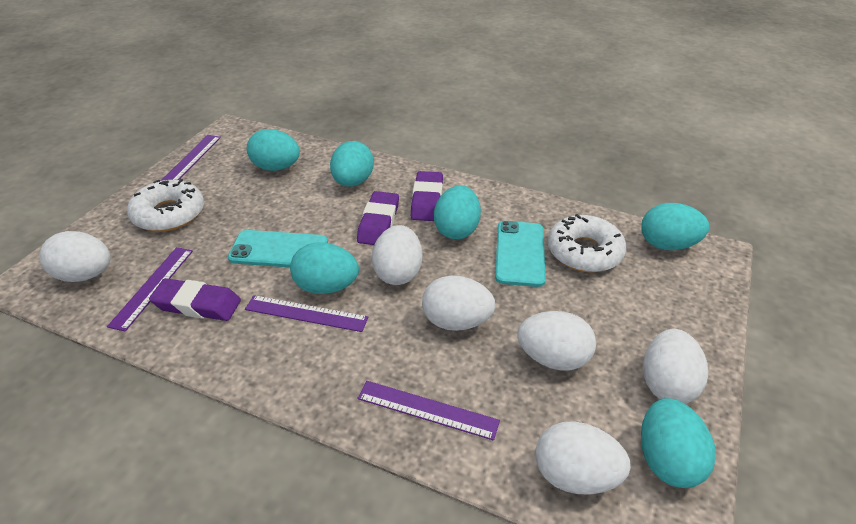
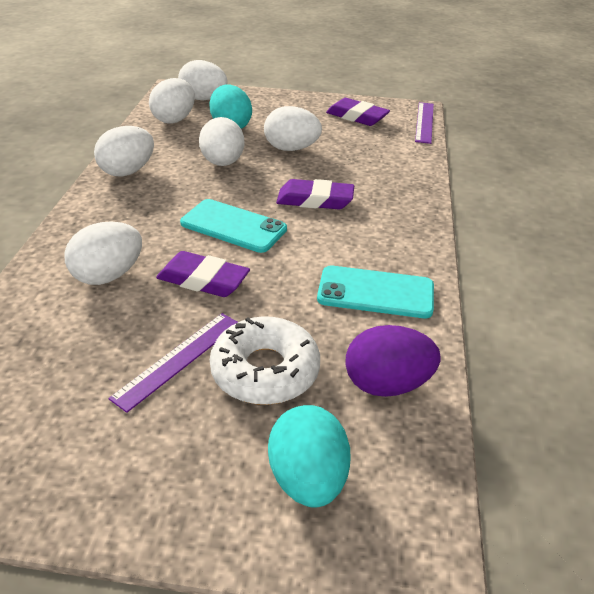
purple egg: none = 0 -> [345,325,441,397] = 1
purple ruler: [107,247,193,332] [161,135,221,181] [245,295,368,332] [357,381,500,441] = 4 -> [108,313,238,413] [415,102,434,144] = 2
turquoise egg: [247,129,300,171] [290,243,359,294] [330,141,374,187] [434,185,481,239] [641,203,709,250] [641,398,716,488] = 6 -> [209,84,252,129] [268,405,351,507] = 2
white donut: [127,179,204,232] [547,214,626,272] = 2 -> [210,316,320,405] = 1

